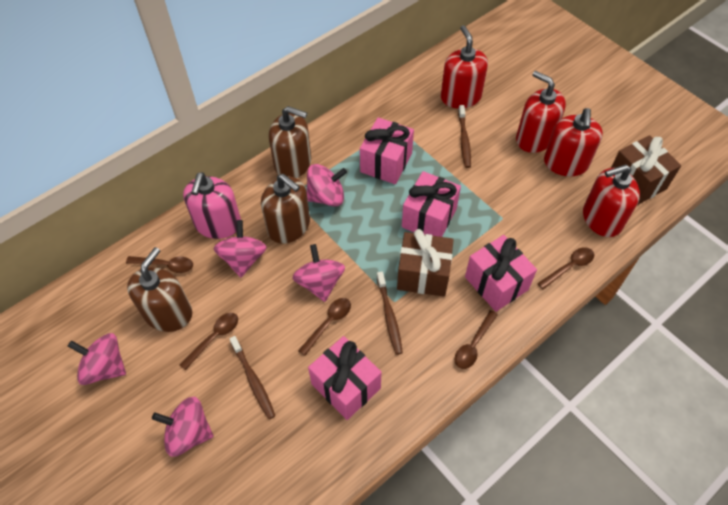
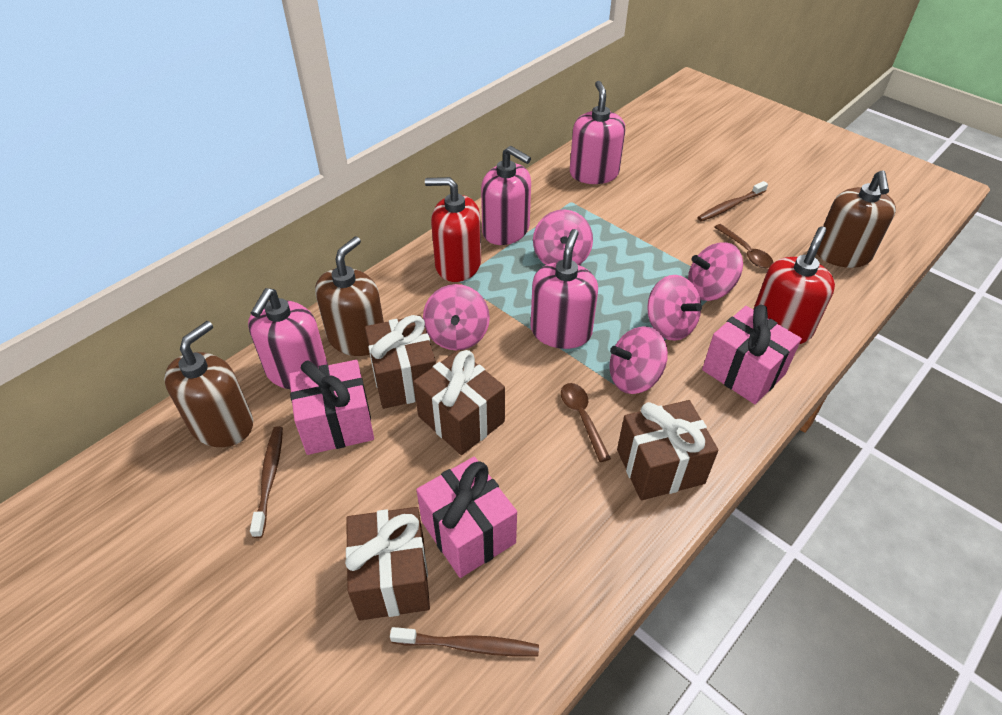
brown gift: [397,229,454,297] [611,135,681,205] = 2 -> [345,507,430,620] [365,315,436,409] [413,350,505,455] [617,400,719,500] = 4
brown spoon: [126,256,193,273] [180,313,238,371] [298,298,351,356] [455,310,498,369] [537,247,594,290] = 5 -> [561,383,611,462] [714,224,773,268] = 2
pink gift: [308,336,382,420] [360,117,414,184] [402,171,461,237] [465,235,537,312] = 4 -> [289,360,374,455] [416,457,517,578] [702,305,802,404] = 3
pink soap dispenser: [183,172,241,239] = 1 -> [248,288,328,389] [481,146,531,245] [531,229,598,349] [570,81,625,184] = 4
red soap dispenser: [441,25,488,109] [516,71,566,153] [544,108,603,176] [583,164,640,237] = 4 -> [425,177,481,282] [753,226,835,344] = 2

